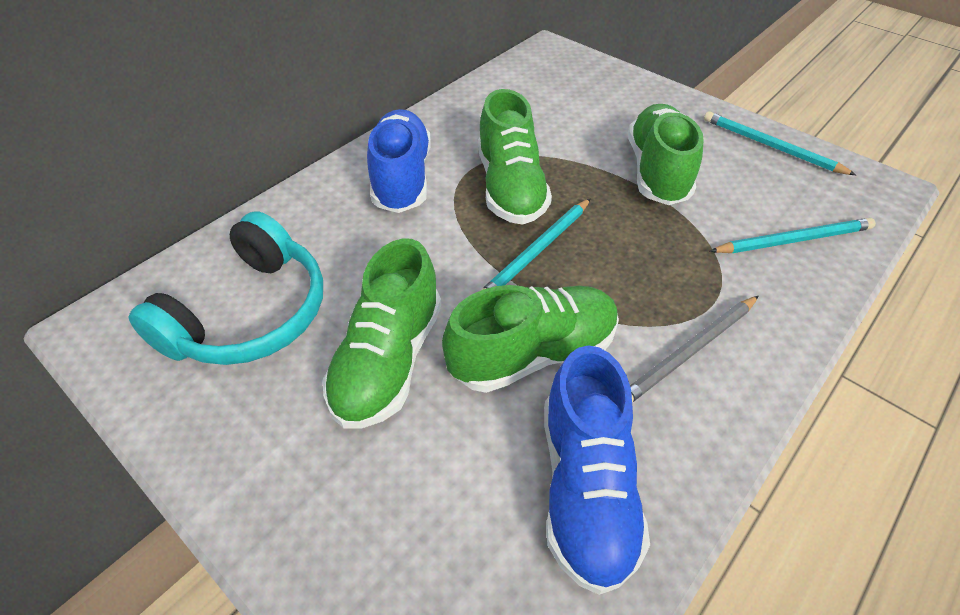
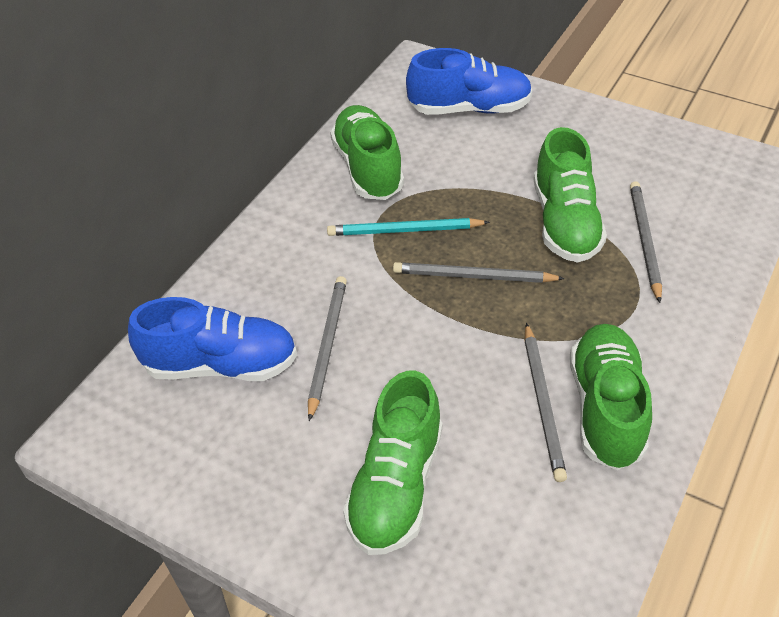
grey pencil: [630,296,759,402] = 1 -> [308,276,347,421] [393,262,565,283] [525,323,567,482] [630,181,662,303] = 4
turquoise headphones: [128,211,323,365] = 1 -> none = 0
turquoise pencil: [480,198,591,291] [704,111,856,175] [709,218,876,253] = 3 -> [327,218,490,236] = 1

